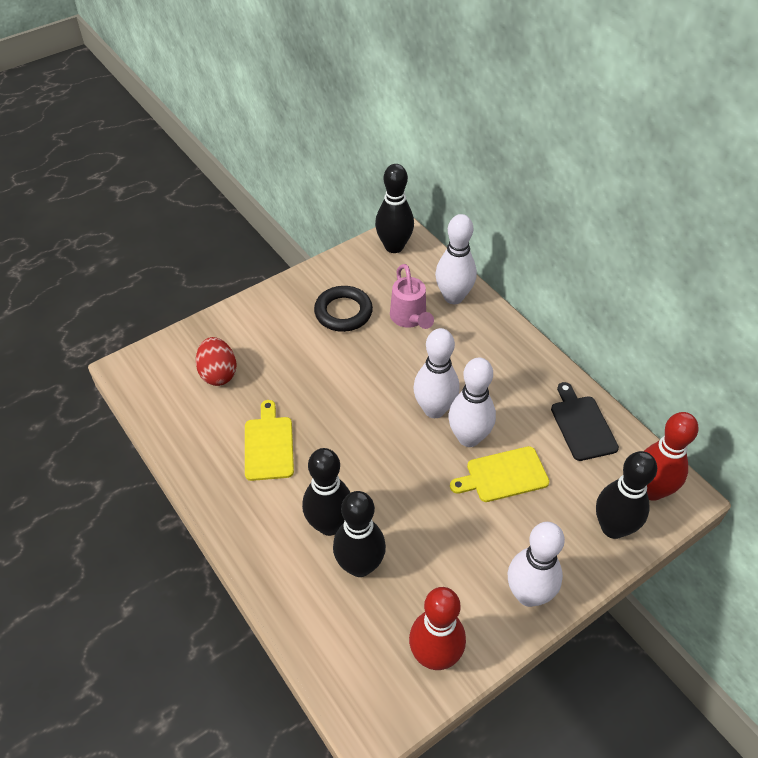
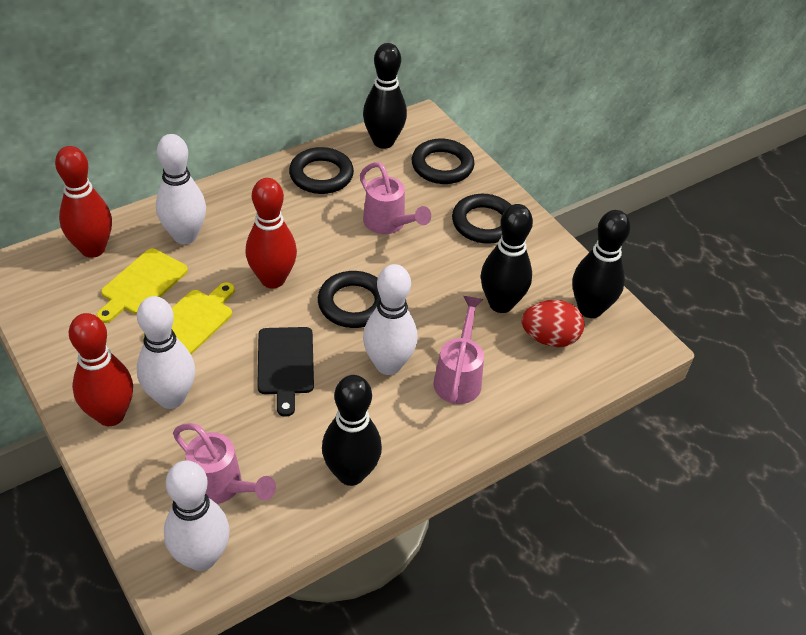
black ring: [314,286,373,332] = 1 -> [289,147,354,194] [318,271,380,328] [411,139,474,184] [452,194,511,244] = 4
pink watering can: [390,264,434,329] = 1 -> [173,423,276,504] [360,162,431,234] [433,296,484,404] = 3
red bowling pin: [409,587,466,670] [644,412,698,501] = 2 -> [55,146,112,258] [69,313,133,426] [246,178,297,288] = 3

